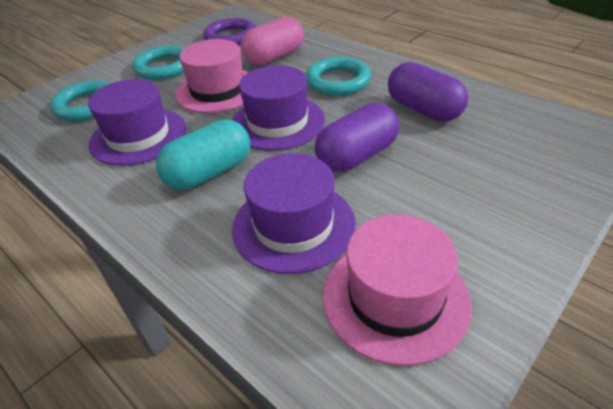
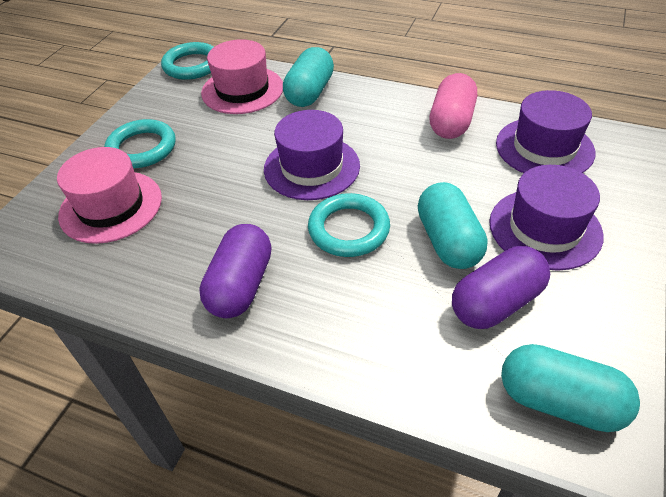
purple ring: [203,18,256,46] = 1 -> none = 0
turquoise capsule: [156,119,250,190] = 1 -> [283,47,334,107] [418,182,487,269] [501,344,640,432] = 3

